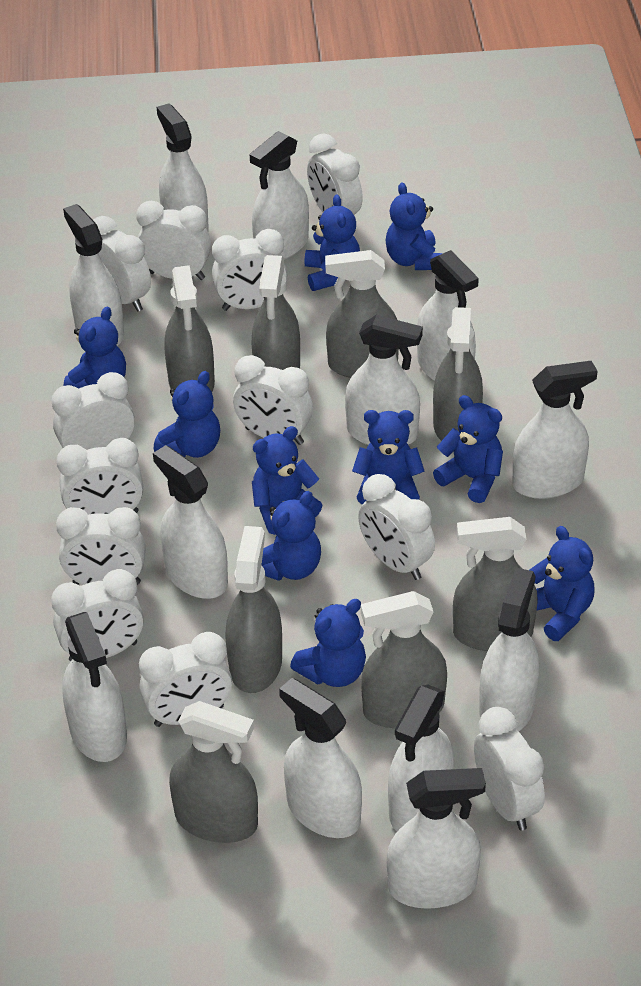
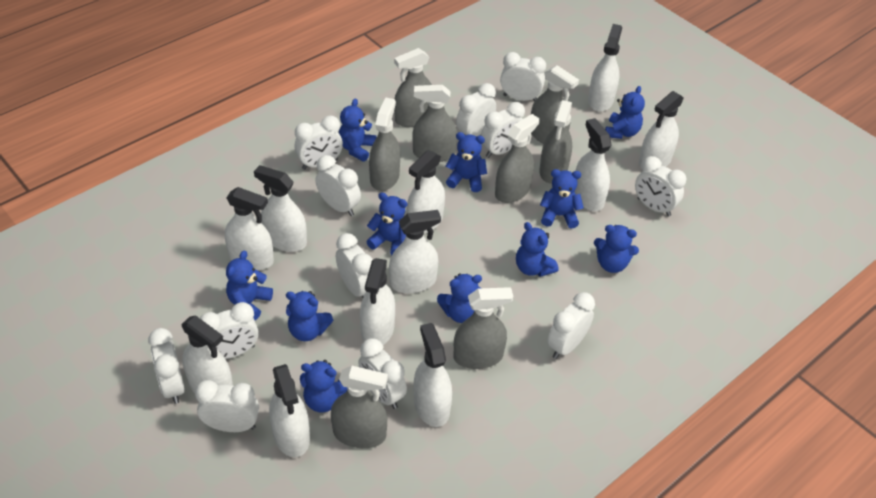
blue teddy bear: [63,307,126,389] [154,371,220,458] [252,426,322,535] [261,491,321,581] [290,599,366,687] [304,195,360,291] [352,410,425,504] [385,182,442,270] [433,395,503,503] [529,526,595,641] = 10 -> [226,251,273,320] [286,291,333,341] [300,360,347,413] [339,99,377,162] [366,193,407,255] [437,273,482,323] [446,132,487,192] [516,222,558,277] [540,169,584,228] [594,225,639,273] [605,86,645,139] = 11
white spray bottle: [62,612,127,762] [63,204,124,346] [153,445,228,599] [157,104,209,231] [249,131,309,260] [279,678,362,838] [345,315,423,445] [387,768,486,909] [388,685,454,831] [417,250,479,381] [479,568,539,731] [512,361,597,499] = 12 -> [182,315,233,393] [225,187,274,270] [254,165,307,252] [269,364,310,457] [360,258,395,345] [389,210,441,293] [407,150,445,234] [414,323,452,427] [574,118,612,211] [588,24,622,112] [639,91,684,168] = 11

